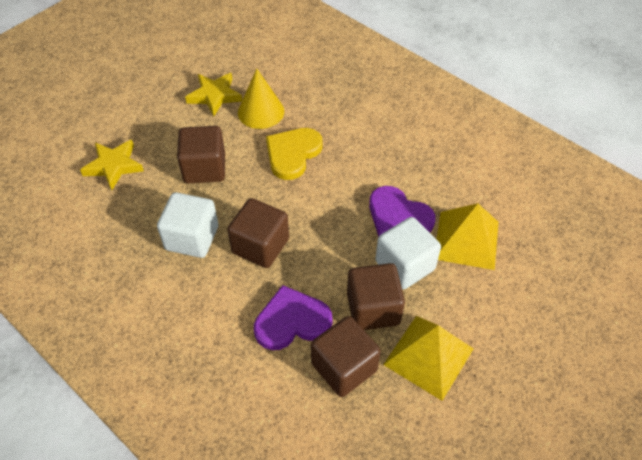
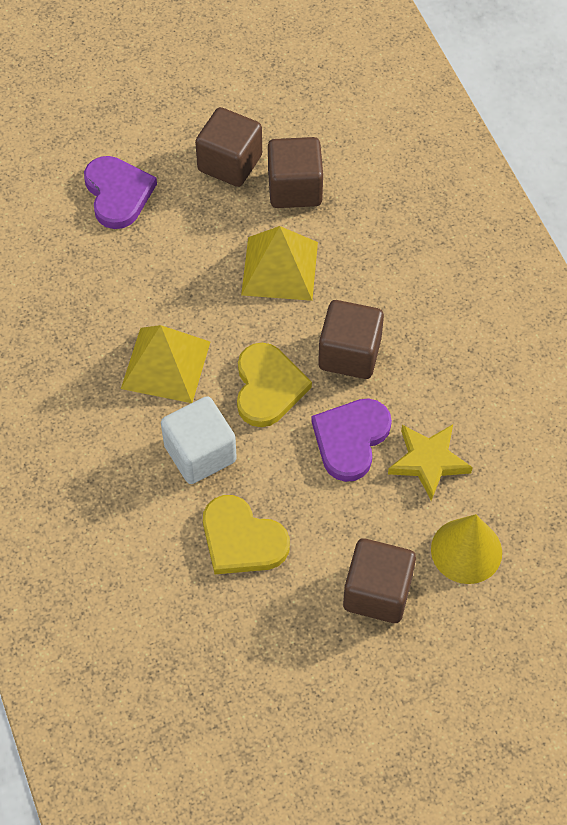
white cube: [157,192,218,258] [375,217,441,290] = 2 -> [161,396,237,484] = 1
yellow heart: [266,128,323,180] = 1 -> [203,495,290,574] [237,343,312,427] = 2
yellow star: [80,140,144,190] [185,73,242,116] = 2 -> [388,424,473,501] = 1

